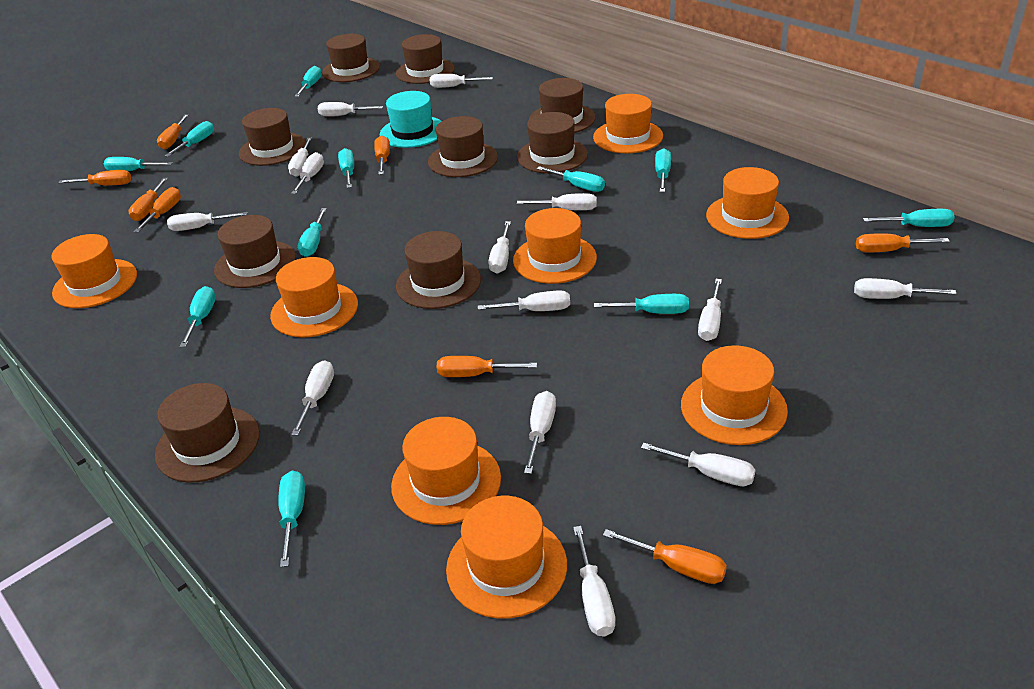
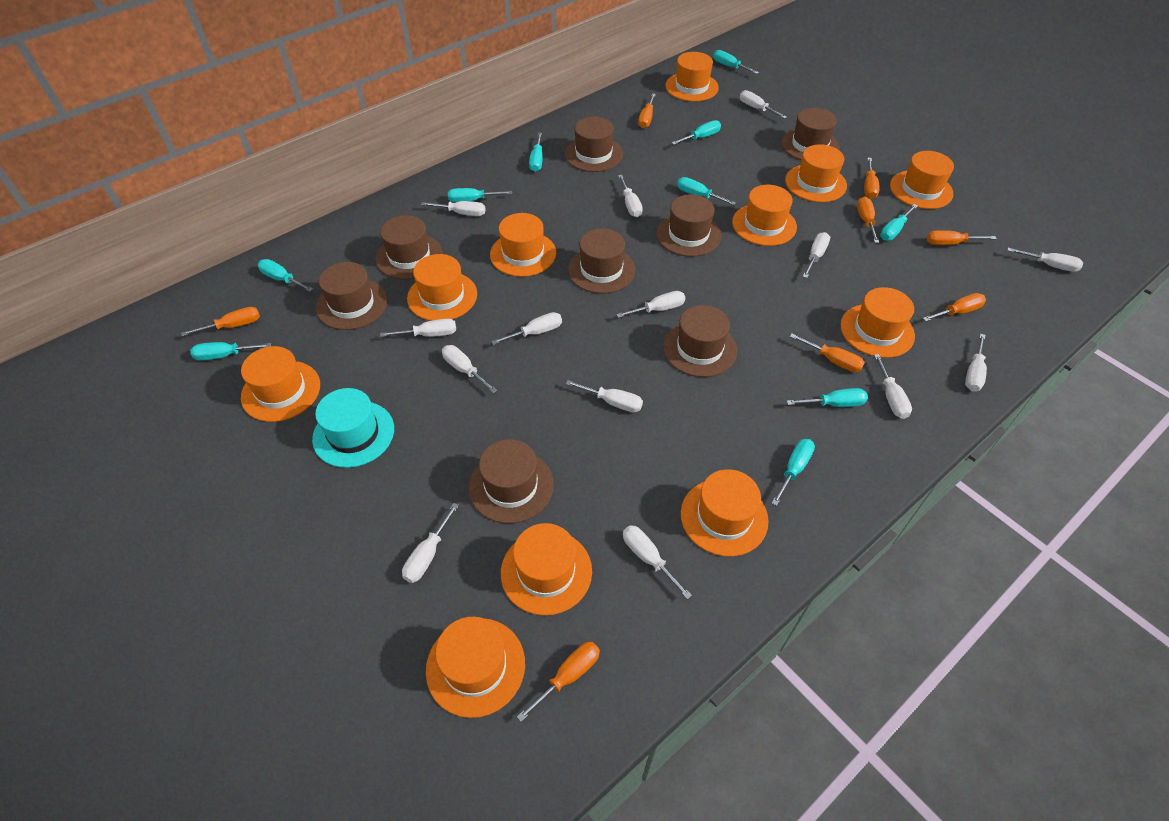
brown hat: [155,383,260,482] [214,215,296,288] [239,108,306,166] [322,34,380,82] [396,34,455,84] [396,231,481,309] [428,116,498,177] [517,112,588,173] [529,78,596,133] = 9 -> [316,262,388,330] [375,215,443,279] [469,439,554,524] [565,117,623,172] [568,228,636,294] [656,194,721,257] [663,305,737,377] [781,108,840,160] = 8
orange hat: [51,234,137,308] [270,257,358,338] [391,417,501,525] [446,496,567,619] [513,208,597,284] [593,94,663,153] [681,345,788,445] [706,167,789,239] = 8 -> [241,346,320,422] [407,254,477,321] [426,617,525,718] [490,213,556,277] [501,523,592,616] [665,52,719,102] [681,469,769,557] [732,185,797,246] [785,144,847,202] [840,287,915,358] [890,151,954,209] = 11
turquoise screwdriver: [104,157,173,171] [164,121,214,157] [180,286,216,347] [278,471,305,567] [295,66,322,97] [298,208,327,257] [338,148,354,188] [537,166,605,192] [594,294,689,314] [655,148,671,192] [863,209,955,227] = 11 -> [190,342,271,361] [258,259,313,292] [448,188,512,203] [529,133,543,172] [672,120,721,145] [677,177,736,205] [713,50,759,74] [772,439,815,506] [787,388,868,407] [880,204,918,241] = 10

